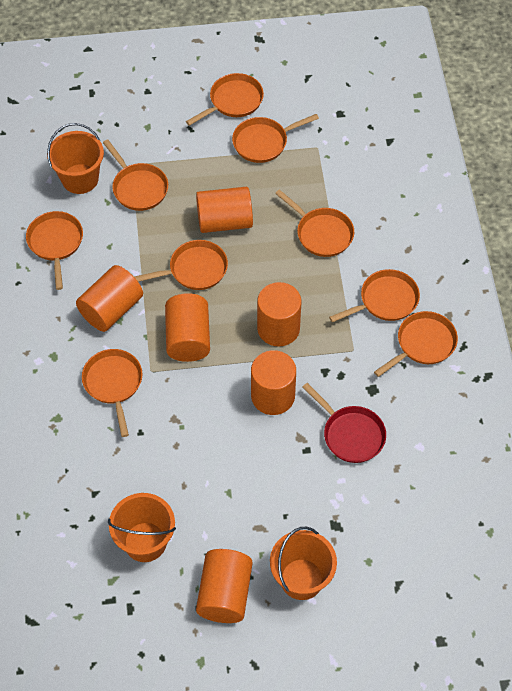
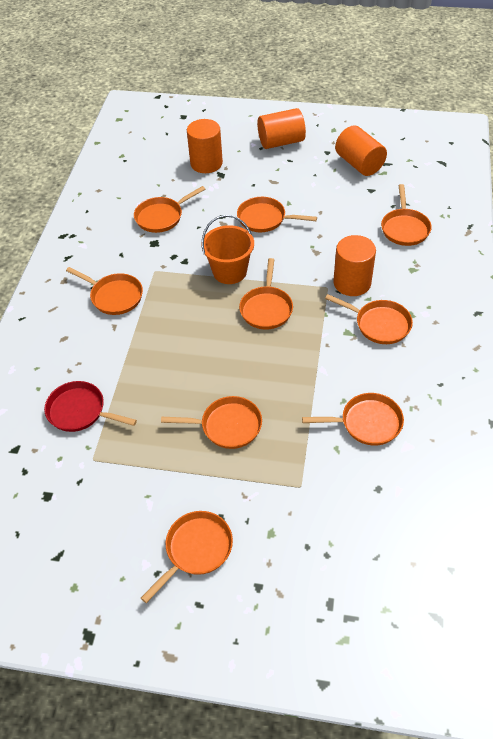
orange bucket: [47,123,104,194] [108,493,176,562] [270,527,337,600] = 3 -> [202,215,254,284] = 1
orange cylinder: [76,265,143,332] [165,293,210,362] [196,187,253,233] [196,549,253,623] [251,350,296,415] [257,282,302,347] = 6 -> [187,119,223,173] [257,108,306,149] [333,235,376,296] [335,125,387,176] = 4

